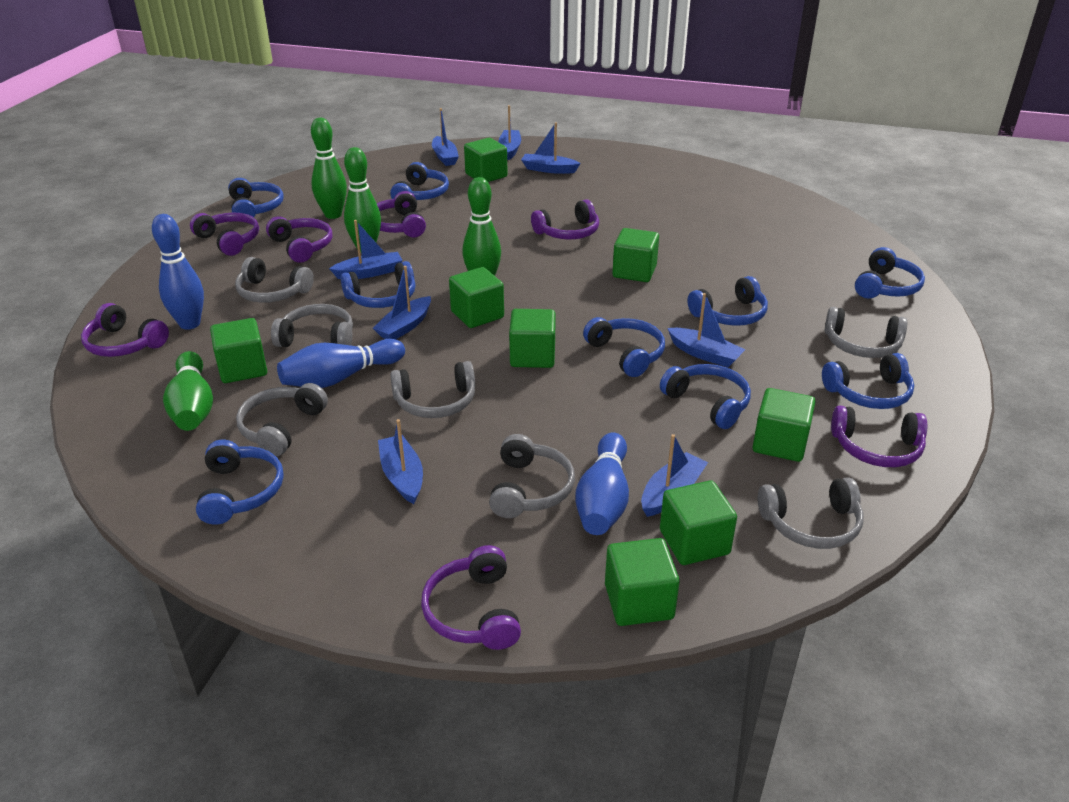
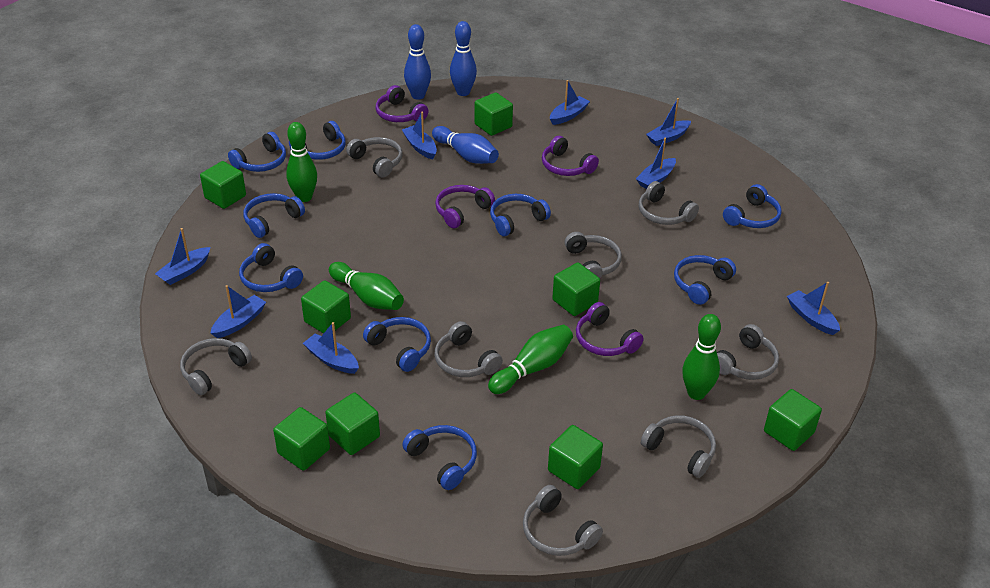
grey headphones: [235,257,314,303] [236,383,328,456] [271,304,353,347] [390,361,475,418] [489,434,575,518] [758,477,863,549] [825,307,907,358] = 7 -> [180,338,252,395] [346,137,402,178] [434,321,503,377] [523,485,603,556] [565,232,622,278] [639,181,699,225] [641,415,716,478] [717,324,779,380] = 8
purple headphones: [81,303,169,357] [190,213,259,256] [266,216,332,263] [377,191,426,237] [421,545,521,650] [531,199,599,239] [831,406,927,467] = 7 -> [376,85,428,122] [435,185,495,228] [542,136,599,176] [576,302,644,356] = 4

